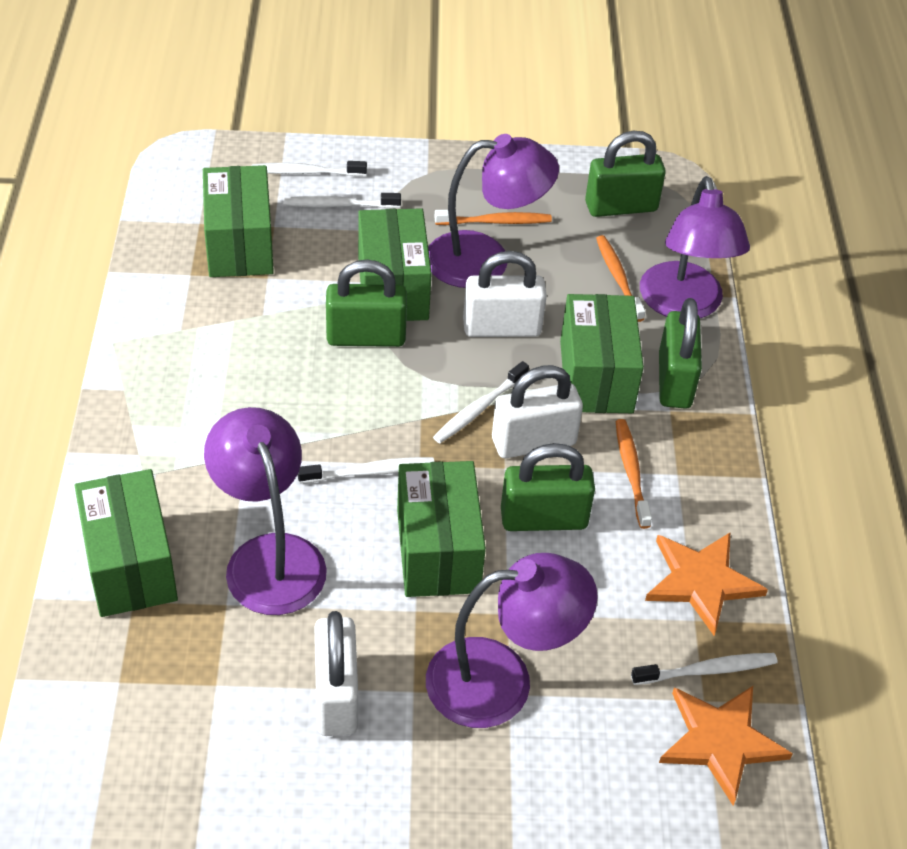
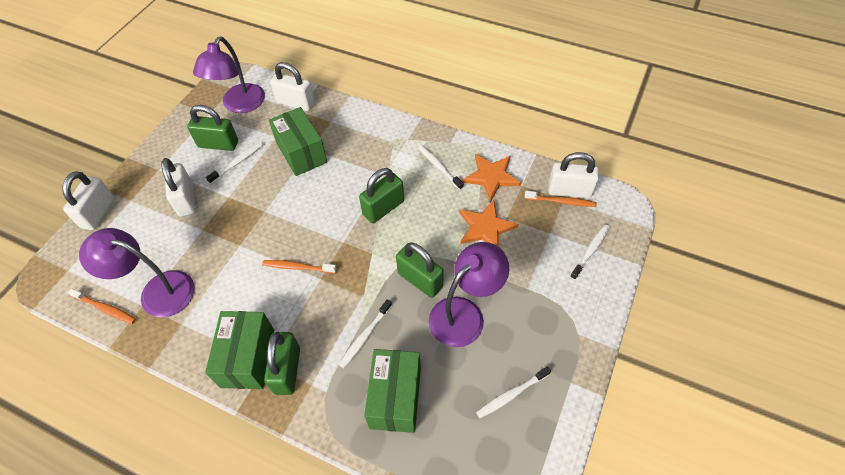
green box: [75,469,178,617] [203,165,274,277] [358,208,432,321] [397,461,486,597] [560,294,644,413] = 5 -> [205,311,274,389] [269,107,327,176] [364,349,421,433] = 3
purple lamp: [204,407,327,615] [426,553,598,728] [428,134,559,288] [640,176,750,318] = 4 -> [79,228,195,317] [193,36,265,113] [429,242,509,347] = 3
white padlock: [314,611,358,736] [463,251,547,337] [492,365,583,458] = 3 -> [62,171,115,230] [161,158,196,217] [270,62,315,111] [548,152,599,198] = 4

